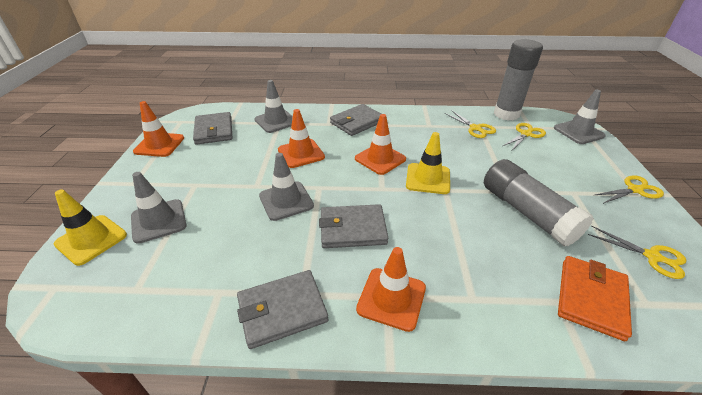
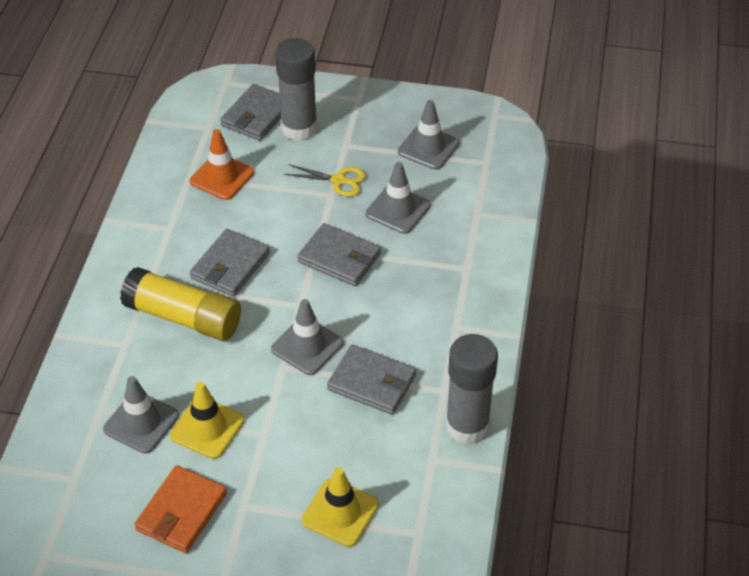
orange traffic cone: [133,101,184,157] [278,109,325,168] [355,114,406,175] [356,247,426,332] = 4 -> [190,129,254,200] = 1
yellow glue stick: none = 0 -> [120,267,241,341] = 1
yellow scissors: [445,110,496,138] [503,123,546,150] [588,226,686,279] [595,175,664,204] = 4 -> [284,164,366,197] = 1

